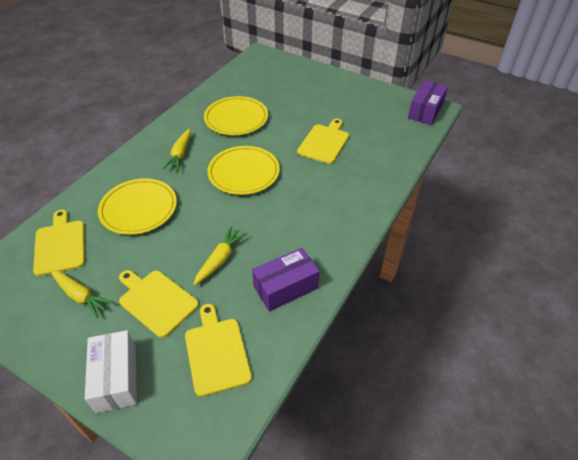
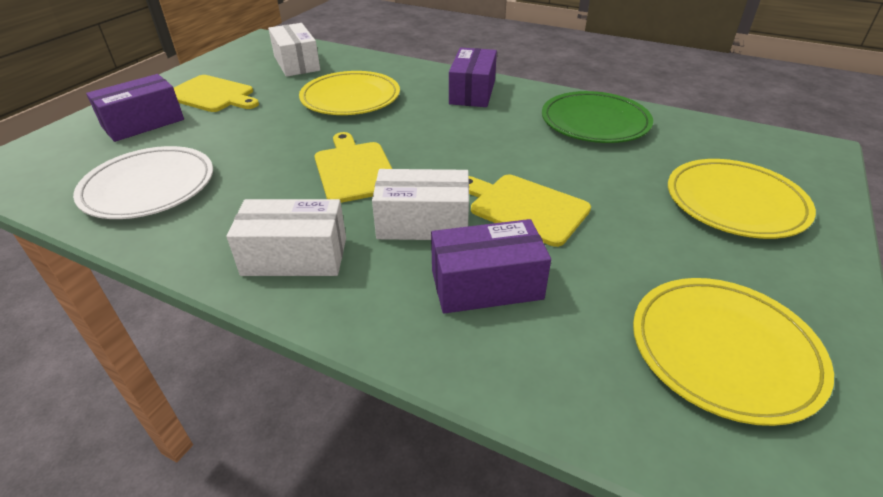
green plate: none = 0 -> [542,91,653,143] = 1
purple box: [252,248,320,311] [408,80,448,125] = 2 -> [86,74,184,142] [431,219,551,314] [449,48,497,107] = 3
white box: [85,330,137,413] = 1 -> [227,199,346,276] [268,23,320,77] [372,169,469,240] = 3
white plate: none = 0 -> [73,146,213,219] = 1
yellow carrot: [50,270,114,318] [163,128,191,171] [193,227,247,285] = 3 -> none = 0
yellow cutting board: [33,210,85,276] [119,270,199,338] [185,304,252,397] [297,119,349,164] = 4 -> [174,75,259,112] [314,132,392,203] [469,175,591,247] = 3

